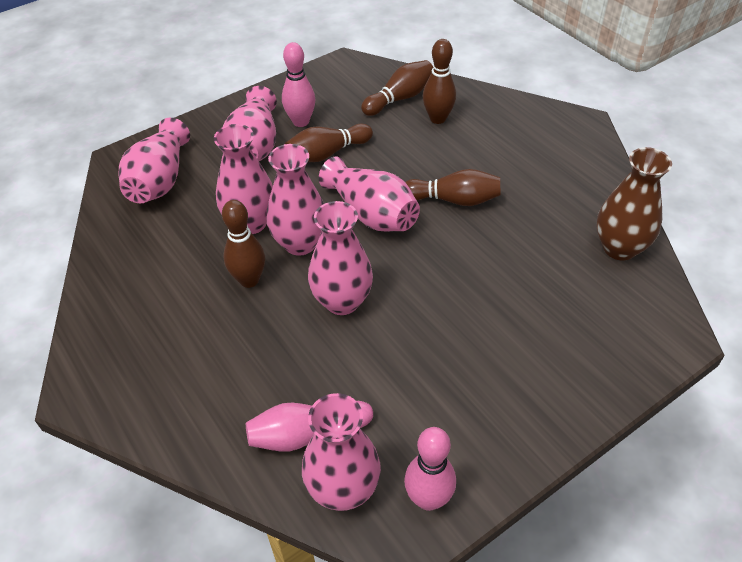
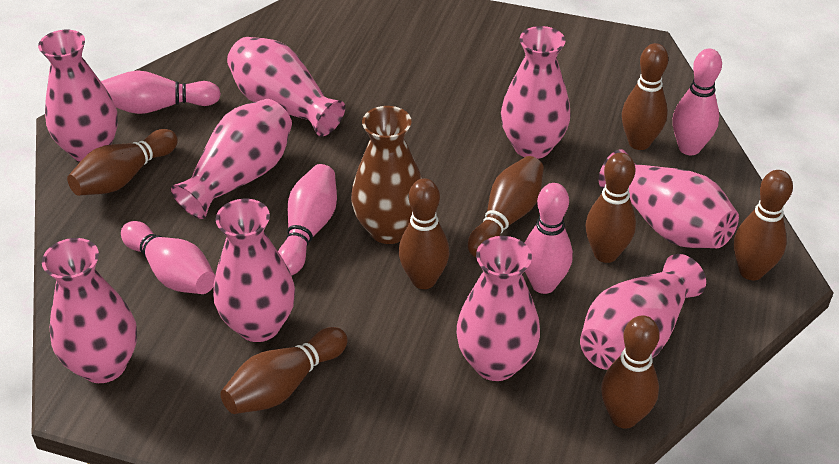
brown bowling pin: [222,200,265,288] [285,123,373,162] [361,60,433,116] [406,169,501,206] [423,39,456,124] = 5 -> [67,129,178,196] [220,327,348,414] [399,178,450,289] [468,156,544,257] [585,153,636,263] [601,315,660,428] [622,43,668,150] [734,170,793,280] = 8
pink bowling pin: [246,401,373,452] [282,42,315,127] [404,427,456,511] = 3 -> [101,70,221,114] [121,221,215,294] [278,164,337,276] [525,183,573,294] [673,49,722,155] = 5
pink vase: [119,118,190,203] [214,124,273,234] [223,86,277,161] [267,144,324,256] [302,393,381,511] [308,201,373,315] [319,156,420,232] = 7 -> [38,30,118,162] [42,238,137,383] [171,99,292,219] [213,199,295,342] [227,37,345,137] [456,236,540,381] [501,26,571,159] [580,254,706,370] [599,149,739,248] = 9

